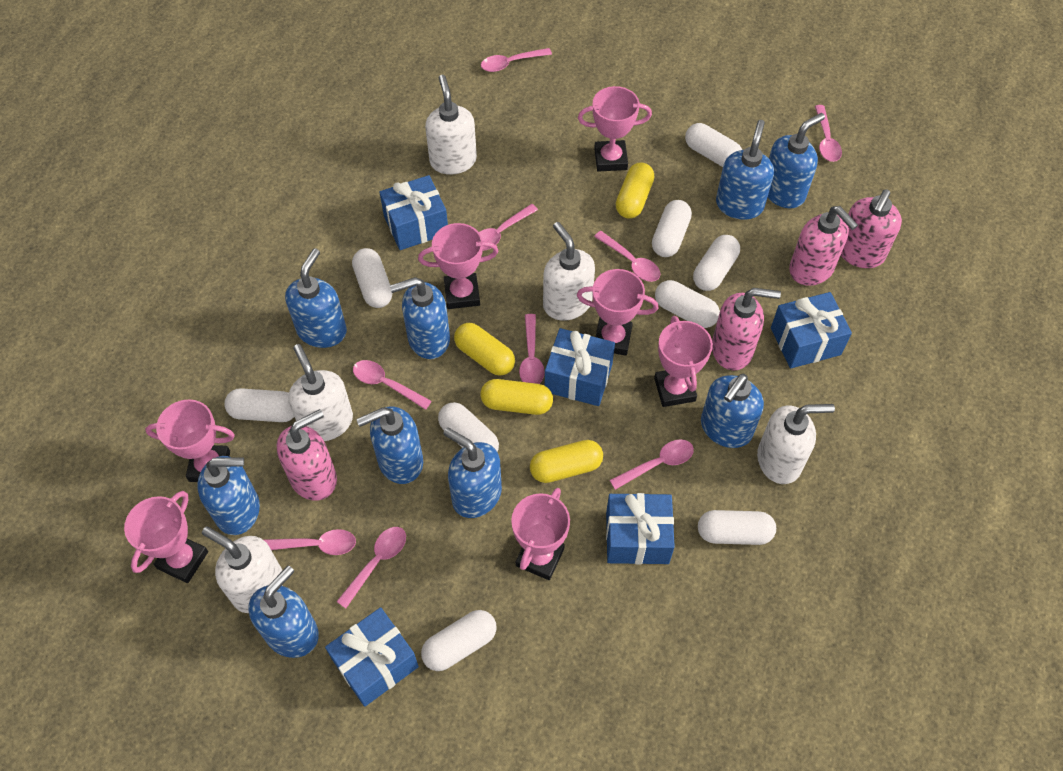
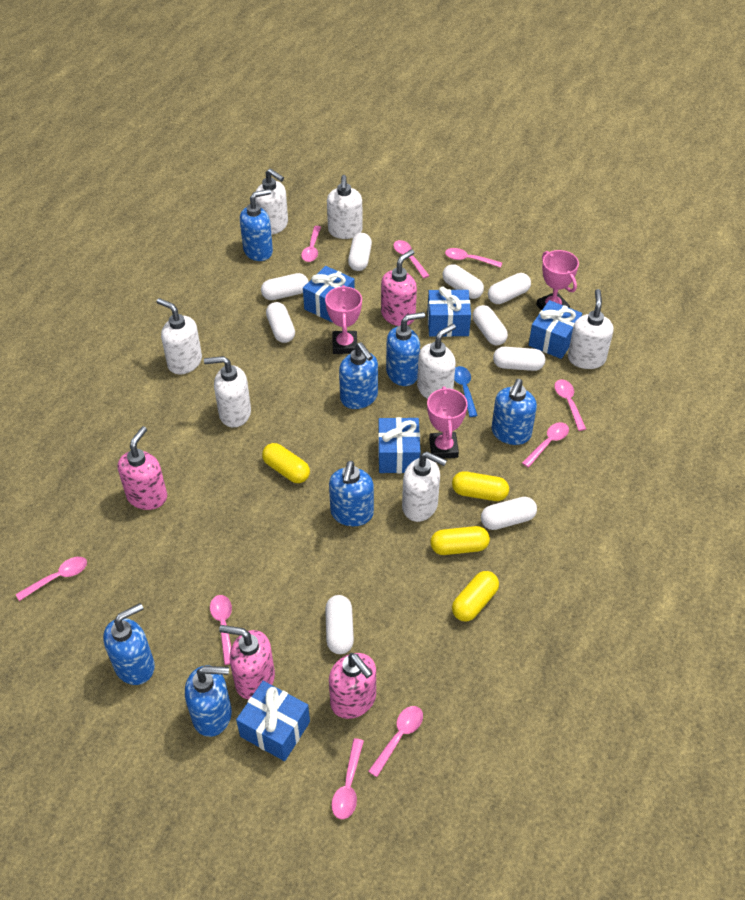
blue soap dispenser: [197,456,260,535] [248,566,319,658] [285,248,347,348] [356,407,423,484] [390,277,450,359] [443,428,502,518] [701,374,764,448] [716,120,774,220] [768,113,825,208] = 9 -> [103,603,155,685] [185,665,232,737] [240,189,273,261] [329,461,374,526] [339,342,378,409] [386,312,425,386] [492,379,537,445] = 7
blue spoon: none = 0 -> [454,366,478,417] = 1
pink trophy: [124,491,208,583] [145,400,235,482] [418,223,498,309] [511,488,570,580] [577,269,659,356] [578,86,652,172] [654,316,713,407] = 7 -> [325,285,362,354] [427,386,468,458] [536,250,579,310] = 3
white soap dispenser: [202,526,282,613] [288,344,353,441] [425,75,477,175] [543,222,595,321] [757,404,835,484] = 5 -> [157,298,202,374] [204,356,251,428] [255,168,288,235] [327,175,363,239] [402,452,447,522] [417,324,456,399] [568,289,613,369] = 7

